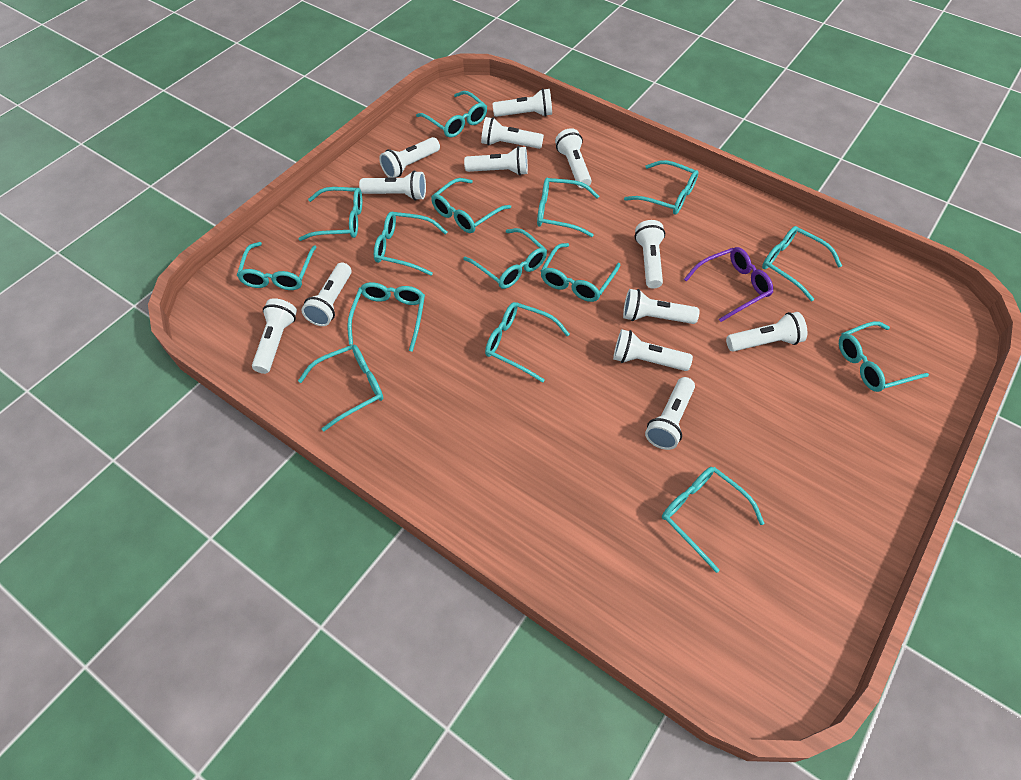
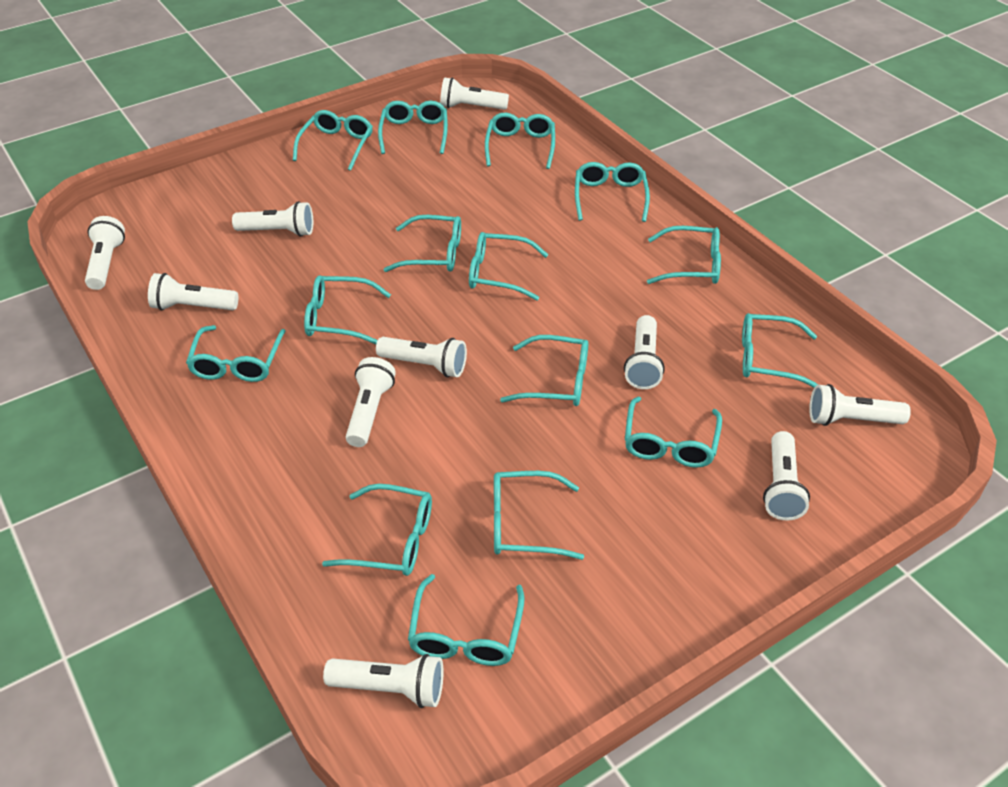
purple glasses: [684,247,773,322] = 1 -> none = 0
white flashlight: [252,298,297,374] [302,262,352,326] [359,171,426,201] [379,137,440,178] [464,146,528,176] [481,117,544,149] [492,88,552,117] [555,128,591,188] [613,329,693,371] [623,289,700,324] [635,220,665,289] [645,377,695,450] [726,312,807,352] = 13 -> [85,216,125,290] [148,273,238,310] [232,201,313,237] [323,654,444,708] [346,357,396,447] [376,337,467,377] [440,77,509,110] [624,315,665,389] [763,431,810,520] [809,384,911,426] = 10

